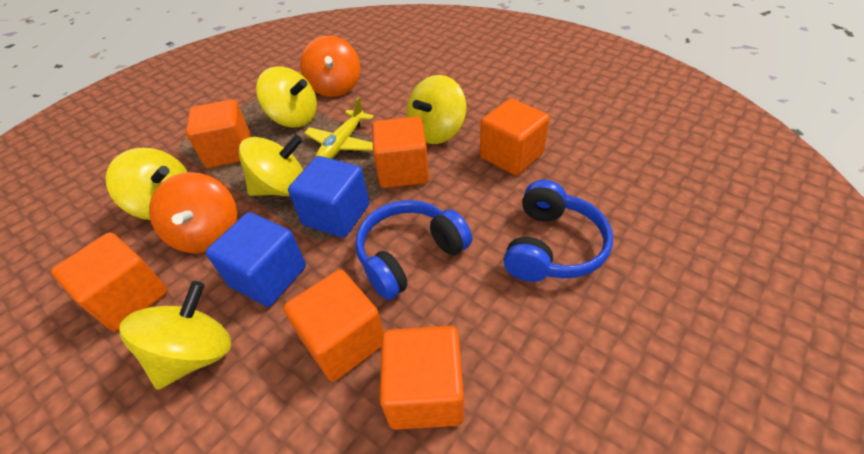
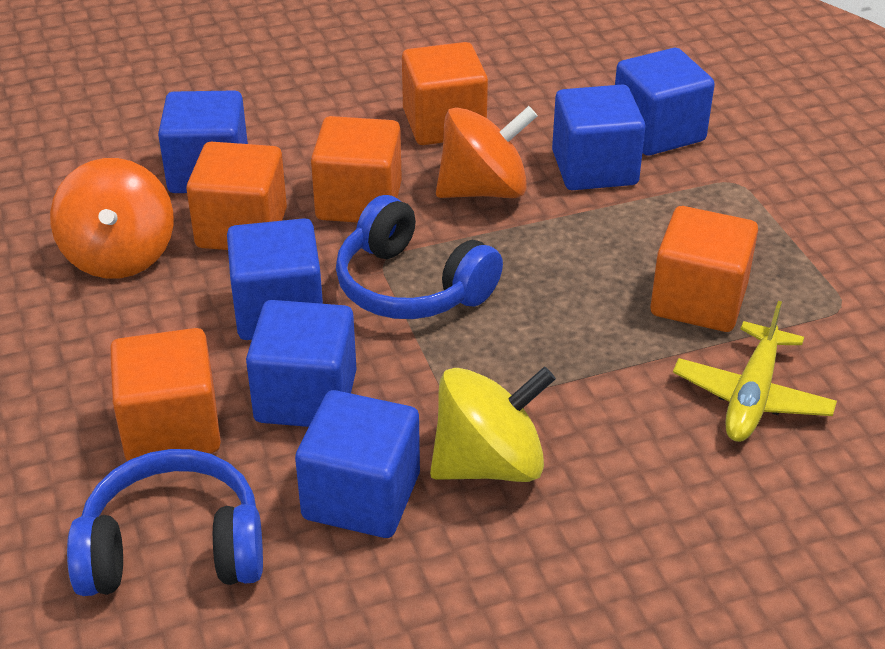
blue cube: [205,212,306,307] [288,156,369,238] = 2 -> [158,90,248,193] [227,218,323,340] [246,300,356,427] [295,390,420,538] [552,84,645,190] [615,48,715,155] = 6
orange cube: [51,233,168,331] [186,99,251,168] [283,269,384,382] [372,116,429,188] [379,326,464,430] [480,99,550,175] = 6 -> [110,328,221,461] [186,142,287,250] [311,116,402,223] [402,42,488,145] [650,206,758,332] = 5
yellow spinning top: [106,148,188,220] [119,281,232,390] [238,135,303,196] [256,66,317,128] [407,75,466,144] = 5 -> [430,366,556,482] = 1

